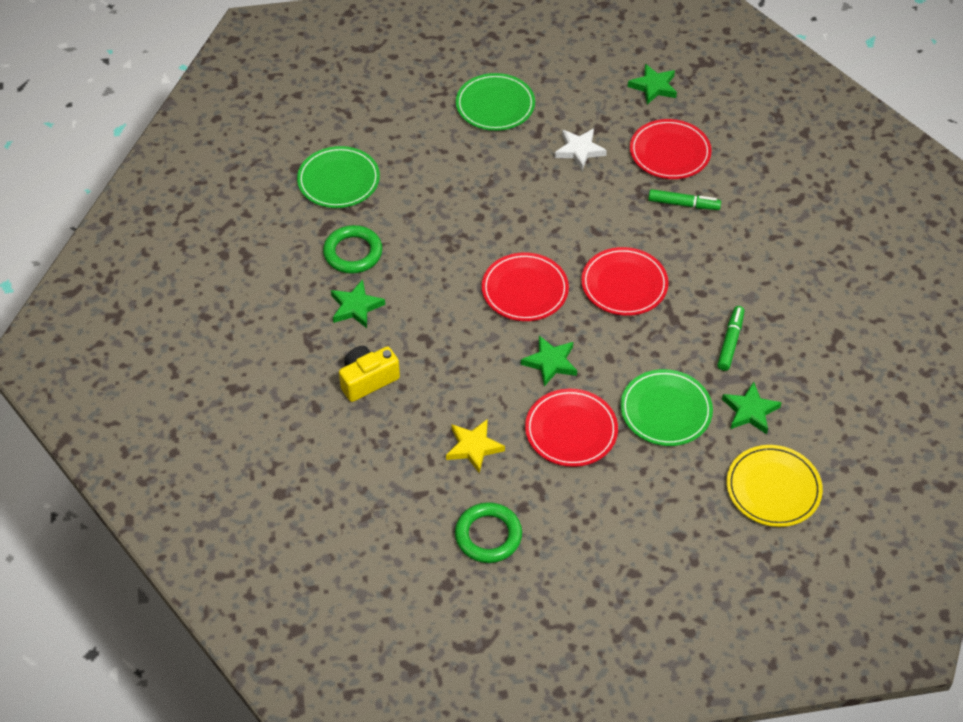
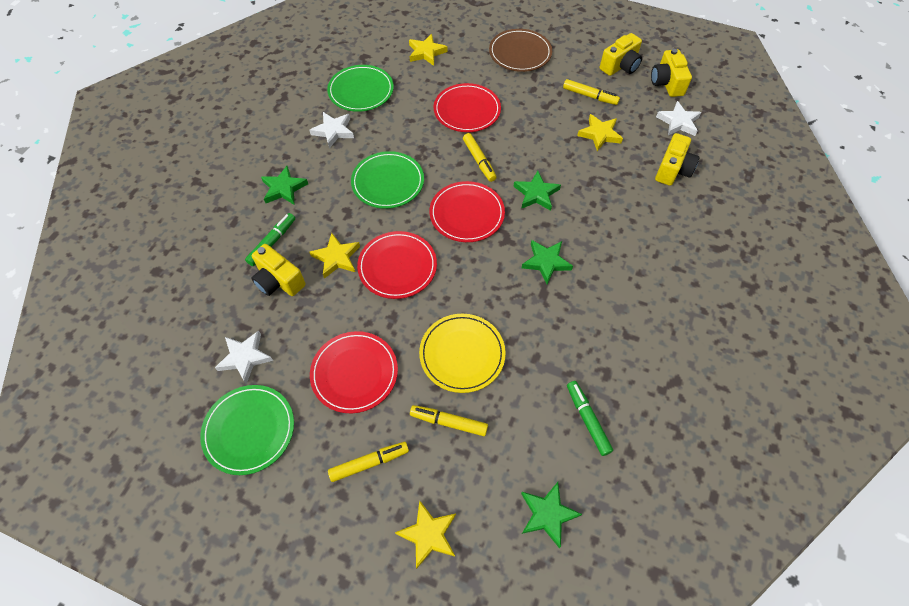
brown plate: none = 0 -> [489,29,552,72] = 1
green ring: [323,225,382,274] [455,502,522,563] = 2 -> none = 0
white star: [555,129,607,170] = 1 -> [215,331,273,384] [310,112,354,148] [656,101,702,136] = 3
yellow camera: [339,346,400,402] = 1 -> [251,244,306,296] [600,33,642,76] [651,49,692,97] [655,133,700,186] = 4
yellow marker: none = 0 -> [328,442,409,482] [410,405,488,436] [463,133,497,182] [563,79,620,105] = 4
yellow star: [446,419,505,473] = 1 -> [309,233,360,279] [395,500,456,569] [409,34,448,66] [577,114,623,151] = 4

